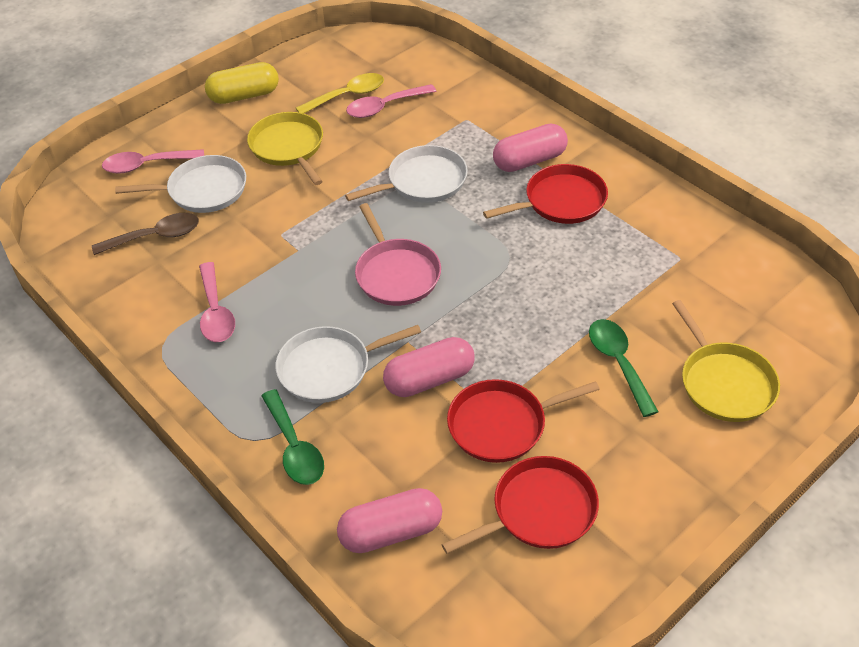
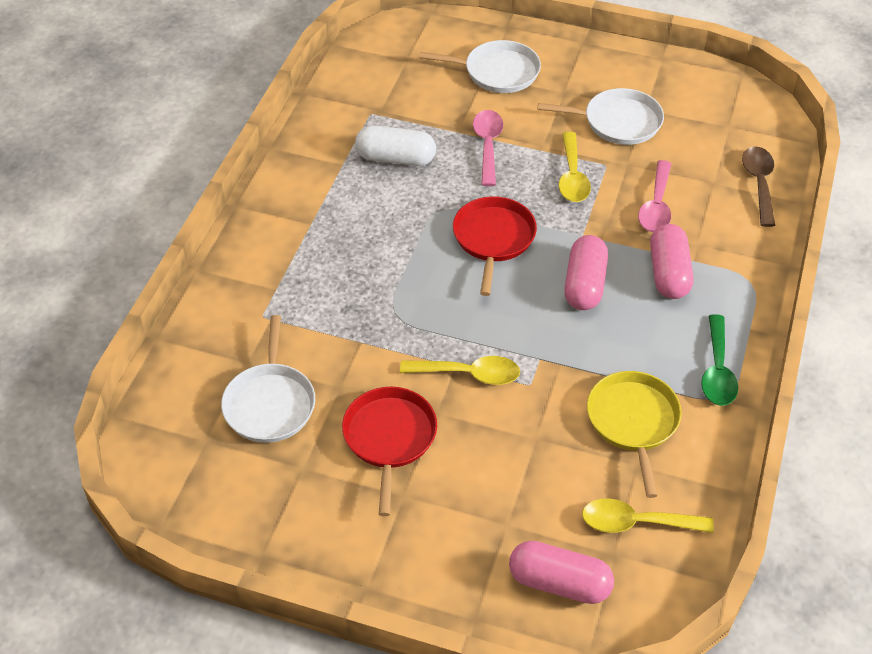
green spoon: [261,389,324,485] [589,319,659,417] = 2 -> [701,314,738,406] = 1
pink pan: [355,203,441,306] = 1 -> none = 0
pink spoon: [102,149,204,174] [199,262,235,342] [346,84,437,118] = 3 -> [473,110,504,186] [638,160,672,232] = 2
red pan: [442,456,599,554] [447,379,600,463] [483,164,608,224] = 3 -> [342,387,437,516] [453,196,537,296] = 2
white capsule: none = 0 -> [355,125,436,166] = 1
yellow capsule: [205,62,279,104] = 1 -> none = 0
yellow pan: [247,112,323,185] [672,300,780,422] = 2 -> [587,371,682,498] = 1
yellow spoon: [296,73,384,114] = 1 -> [400,356,520,385] [559,132,591,202] [582,498,714,533] = 3

